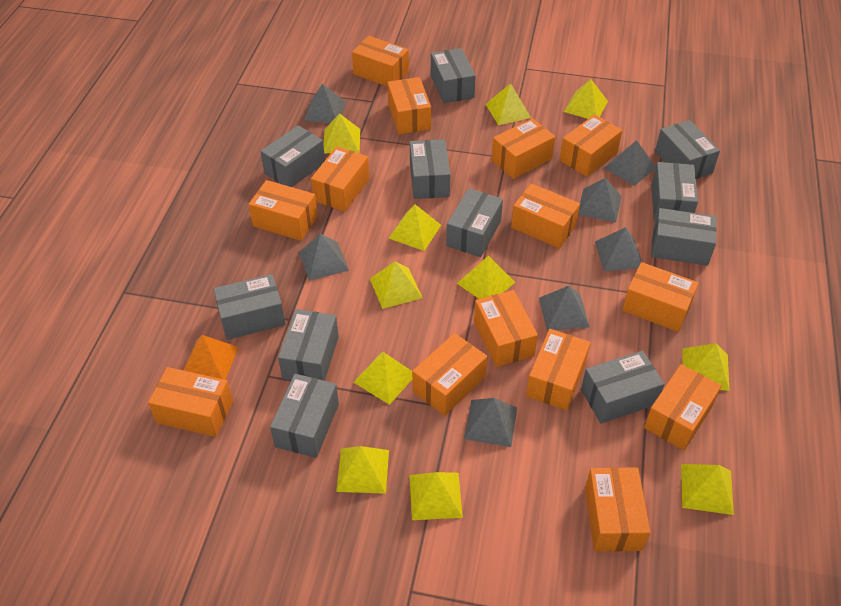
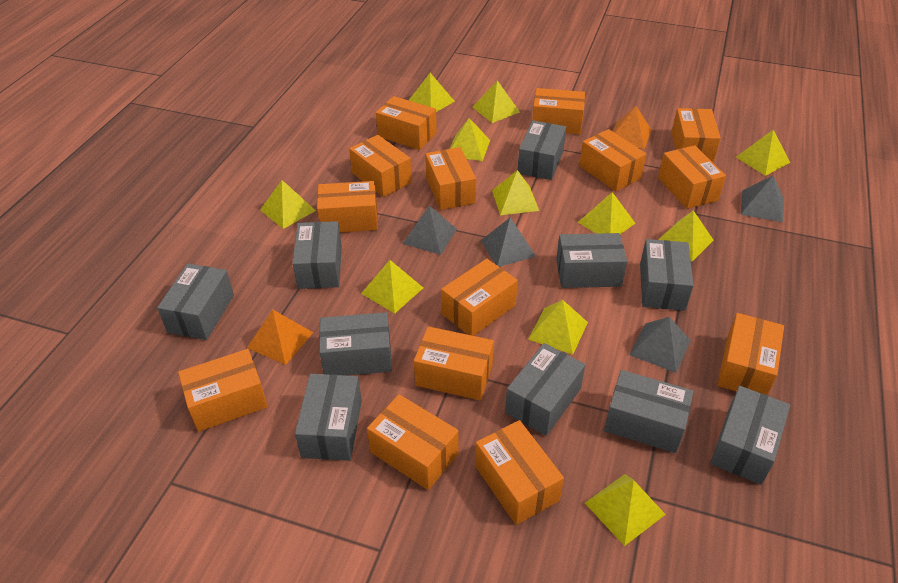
grey box: [213,274,285,340] [261,125,325,187] [270,374,339,458] [278,309,339,381] [410,139,450,199] [431,48,476,103] [446,188,503,257] [581,351,665,424] [651,162,698,221] [651,208,717,266] [655,120,720,179] = 11 -> [157,263,234,340] [292,221,342,289] [295,374,362,461] [319,312,392,376] [505,343,586,436] [518,120,566,180] [556,233,627,288] [604,370,693,453] [640,239,694,311] [710,386,790,485] = 10
grey pyramid: [299,234,349,281] [304,84,346,123] [464,398,517,447] [539,286,590,331] [578,178,622,222] [595,227,642,271] [604,140,656,186] = 7 -> [403,206,457,255] [481,218,536,267] [630,317,691,373] [741,175,783,222] = 4
orange pyramid: [183,335,239,380] = 1 -> [247,310,313,365] [613,106,652,149] = 2

